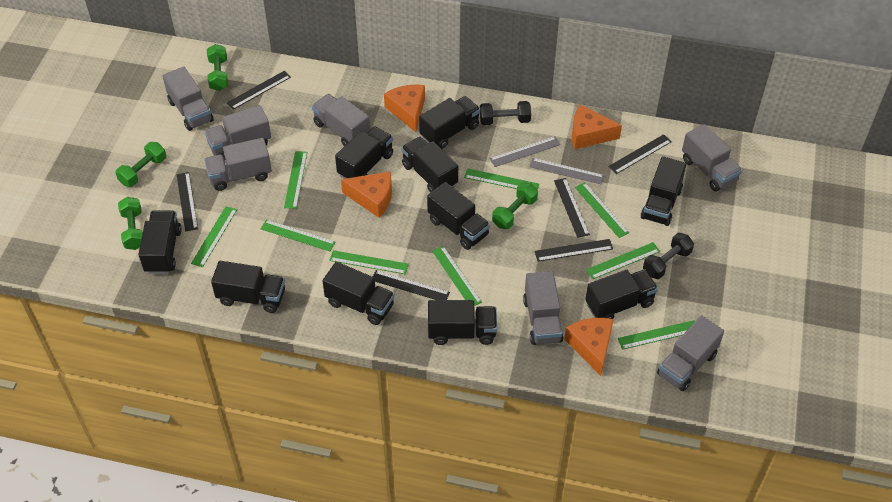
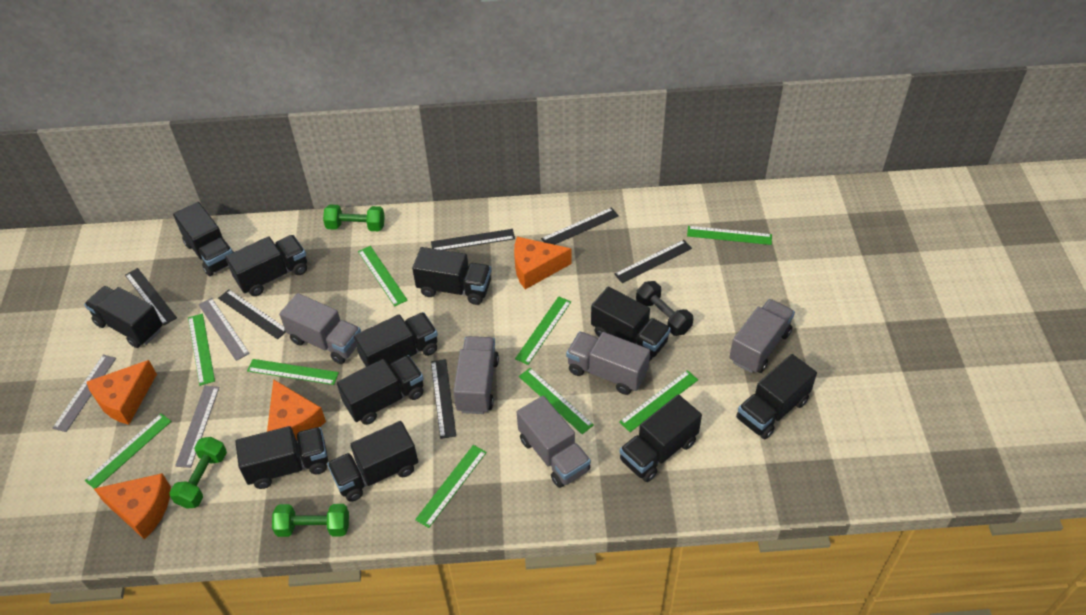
black dumbbell: [480,101,531,125] [643,233,694,279] = 2 -> [636,281,693,336] = 1
black truck: [139,210,182,274] [211,261,285,313] [323,262,395,325] [335,126,393,179] [401,137,458,193] [419,96,480,149] [427,182,490,250] [428,300,497,345] [585,269,658,319] [641,156,687,226] = 10 -> [84,286,163,348] [173,202,233,276] [225,235,307,296] [235,426,328,489] [327,421,418,502] [337,355,424,425] [354,312,438,367] [412,247,491,305] [591,287,671,361] [620,395,702,482] [736,354,817,439] = 11
green dumbbell: [115,142,166,187] [118,197,143,250] [207,44,228,91] [492,183,538,229] = 4 -> [169,437,227,509] [272,504,349,537] [323,204,385,231] = 3
grey ruler: [490,136,560,167] [529,158,604,184] = 2 -> [52,355,116,432] [175,386,219,468] [198,298,250,361] = 3
grey truck: [162,66,214,131] [204,138,272,191] [205,105,271,160] [312,94,370,146] [523,271,564,345] [657,315,724,391] [682,124,742,192] = 7 -> [279,293,361,364] [453,336,499,414] [517,396,591,488] [566,331,650,395] [729,299,795,373] = 5

